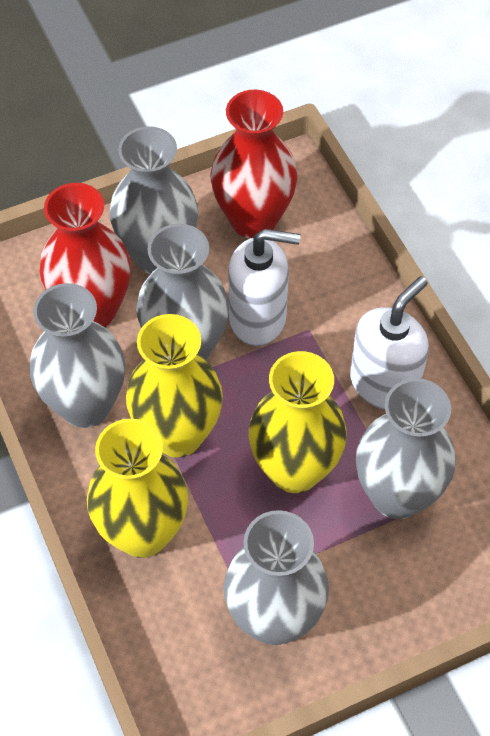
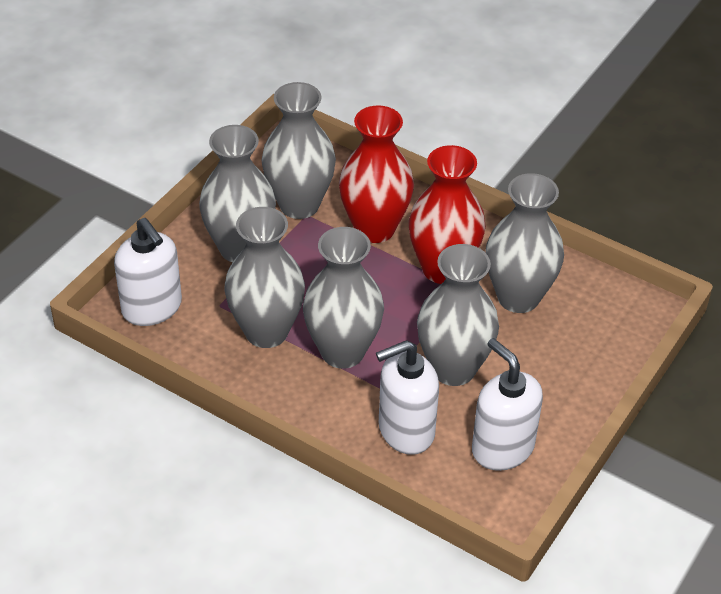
grey vase: [30,283,125,428] [109,126,198,274] [136,224,229,360] [224,510,329,645] [356,378,455,519] = 5 -> [199,125,276,262] [224,207,305,348] [262,82,336,219] [303,227,384,369] [417,244,499,386] [485,173,564,313] = 6
white soap dispenser: [228,229,301,346] [350,276,429,410] = 2 -> [114,218,182,326] [376,340,439,455] [472,338,543,471] = 3
yellow vase: [87,419,188,558] [126,314,223,458] [249,351,347,493] = 3 -> none = 0

